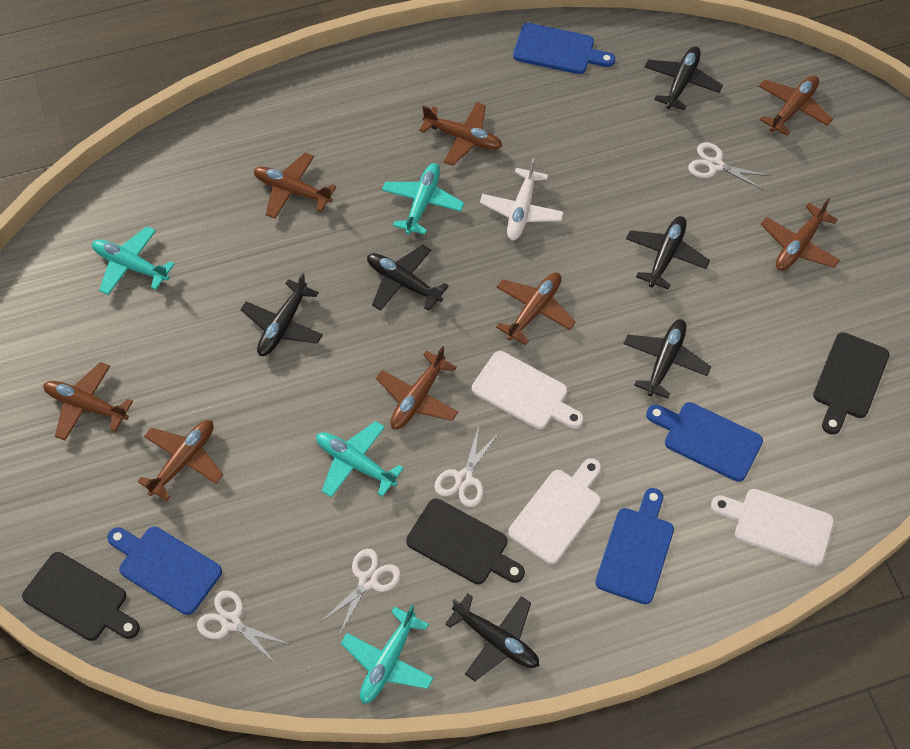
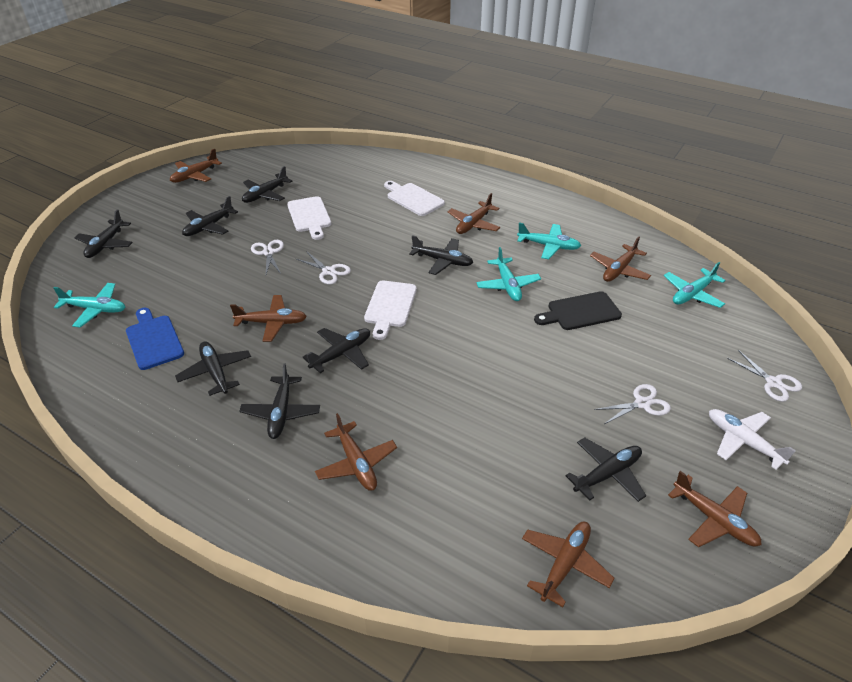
black cutting board: [22,552,140,641] [406,499,525,584] [813,332,889,435] = 3 -> [534,291,622,330] = 1
black plane: [241,273,323,356] [367,245,449,311] [445,594,539,681] [624,319,711,399] [626,216,710,289] [644,46,723,111] = 6 -> [74,209,133,258] [175,342,251,396] [182,196,238,236] [239,363,320,439] [242,166,292,203] [303,328,370,373] [409,235,473,275] [566,438,646,502] = 8
blue cutting board: [107,526,222,615] [513,23,615,74] [595,488,674,604] [646,402,763,482] = 4 -> [126,308,184,370] = 1
brown plane: [43,362,133,441] [137,420,223,501] [254,153,336,219] [376,346,458,429] [419,102,502,166] [496,272,576,345] [759,76,833,136] [761,198,840,271] = 8 -> [170,149,222,183] [230,295,307,342] [315,413,397,491] [447,193,500,234] [522,522,615,607] [590,237,651,282] [668,471,762,547] = 7

